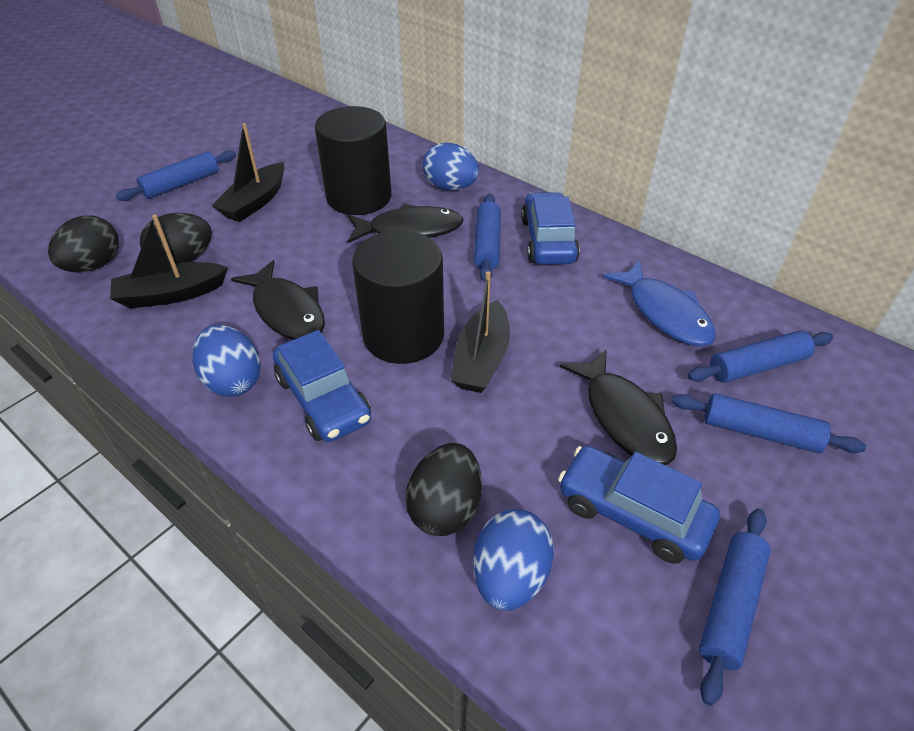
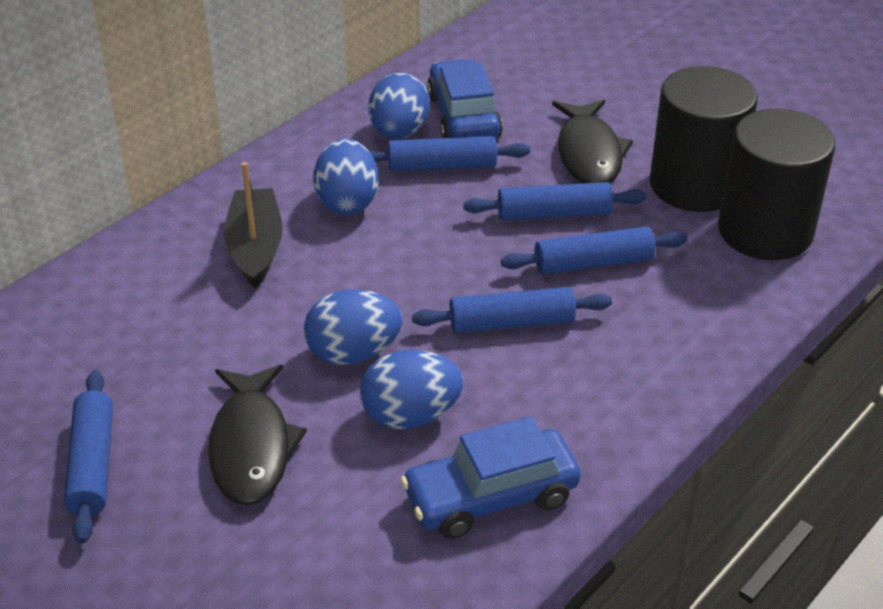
black boat: [110,214,228,309] [212,123,285,222] [451,271,510,393] = 3 -> [224,162,283,289] = 1
black egg: [48,215,119,272] [140,213,212,264] [405,443,482,536] = 3 -> none = 0
black fish: [231,260,325,340] [348,203,464,243] [560,349,677,465] = 3 -> [208,364,307,505] [552,100,633,184] = 2
blue car: [273,330,371,442] [521,192,580,265] [558,446,720,564] = 3 -> [400,416,581,539] [427,59,503,139] = 2
blue egg: [192,324,261,397] [422,143,479,190] [473,509,554,611] = 3 -> [304,290,402,365] [313,138,379,215] [360,350,463,429] [368,73,430,139] = 4
blue fish: [603,261,716,346] = 1 -> none = 0

